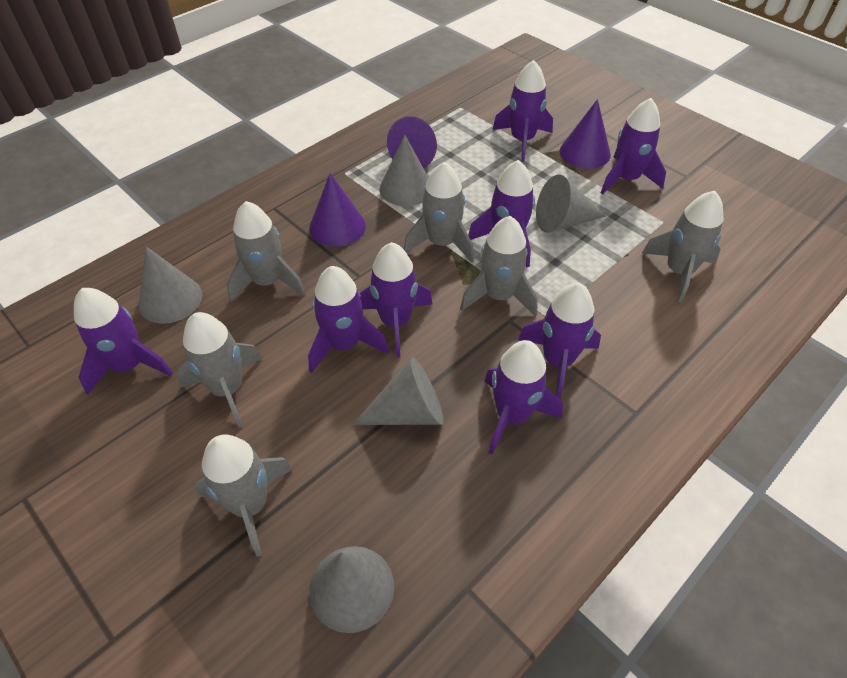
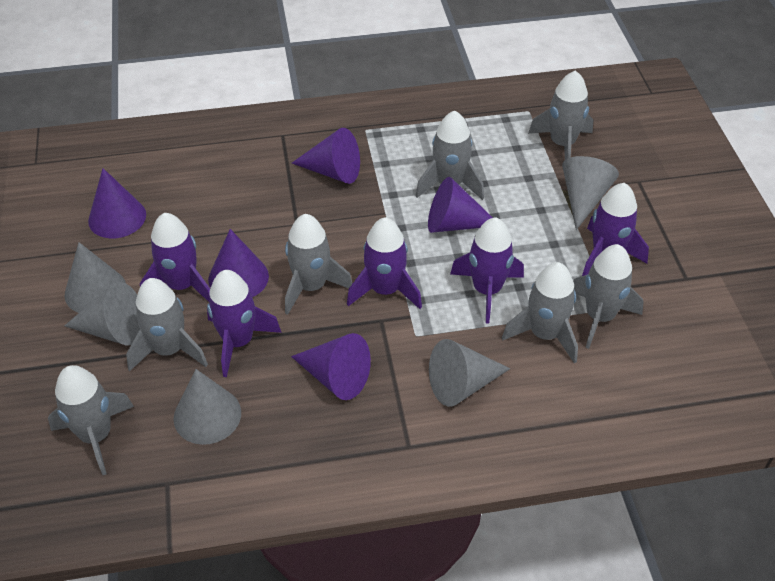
grey rocket: [177,312,262,427] [195,434,292,557] [227,201,305,302] [404,162,474,263] [460,216,538,316] [642,191,723,303] = 6 -> [48,365,134,475] [126,278,208,371] [285,214,353,315] [416,111,484,200] [502,262,578,363] [528,70,593,160] [573,244,644,349] = 7
purple cone: [309,173,366,247] [387,116,437,168] [560,99,611,169] = 3 -> [88,168,146,238] [208,229,269,297] [291,333,371,400] [292,128,360,184] [428,177,493,233] = 5
purple rocket: [74,288,172,395] [308,266,389,373] [360,242,433,358] [468,160,535,267] [484,340,563,455] [492,60,553,162] [518,283,601,399] [601,98,666,195] = 8 -> [140,213,210,302] [207,270,282,377] [347,217,422,309] [450,217,524,323] [582,183,649,276] = 5

